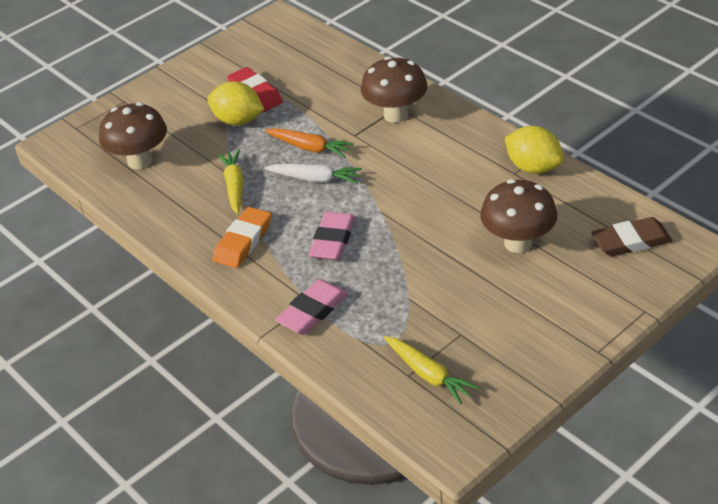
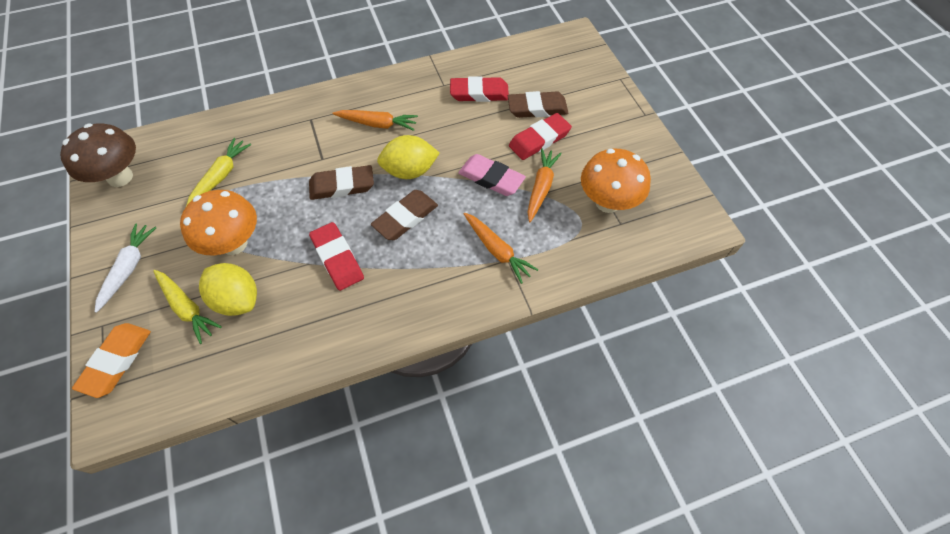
brown eraser: [591,217,673,257] = 1 -> [309,165,374,200] [371,190,438,240] [508,91,568,118] = 3
brown mushroom: [99,102,167,169] [361,56,428,123] [480,179,557,253] = 3 -> [60,124,136,187] = 1
orange carrot: [264,128,354,158] = 1 -> [332,110,418,131] [464,213,539,284] [527,148,562,222] = 3
orange mushroom: none = 0 -> [180,190,257,256] [581,149,651,213] = 2
pink eraser: [275,279,348,335] [309,212,355,261] = 2 -> [458,154,526,196] = 1
red eraser: [228,67,283,112] = 1 -> [309,222,364,291] [450,76,509,102] [509,113,572,160] = 3

